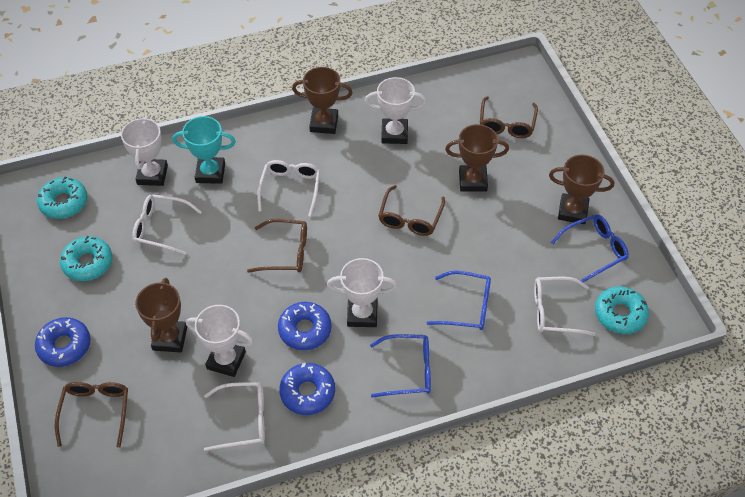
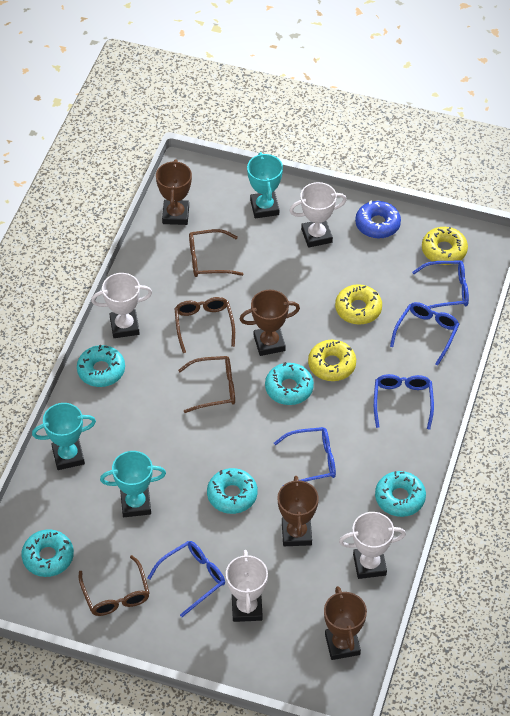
blue donut: [35,317,91,367] [278,302,332,350] [279,363,335,415] = 3 -> [355,201,401,239] = 1
blue glasses: [370,334,431,398] [427,271,491,330] [551,215,629,282] = 3 -> [148,541,225,617] [274,427,336,482] [374,374,434,430] [390,302,460,366] [412,261,469,309] = 5
turquoise donut: [37,176,87,219] [60,236,112,281] [595,286,649,334] = 3 -> [21,529,74,577] [77,345,125,387] [207,468,258,514] [265,362,314,405] [375,471,426,517] = 5
turquoise trophy: [172,116,236,184] = 1 -> [32,403,96,470] [100,451,166,517] [247,152,283,218] = 3
white glasses: [132,194,202,255] [204,382,265,451] [257,160,320,217] [534,277,596,336] = 4 -> none = 0
yellow donut: none = 0 -> [308,340,356,381] [335,284,382,325] [422,227,468,265] = 3

